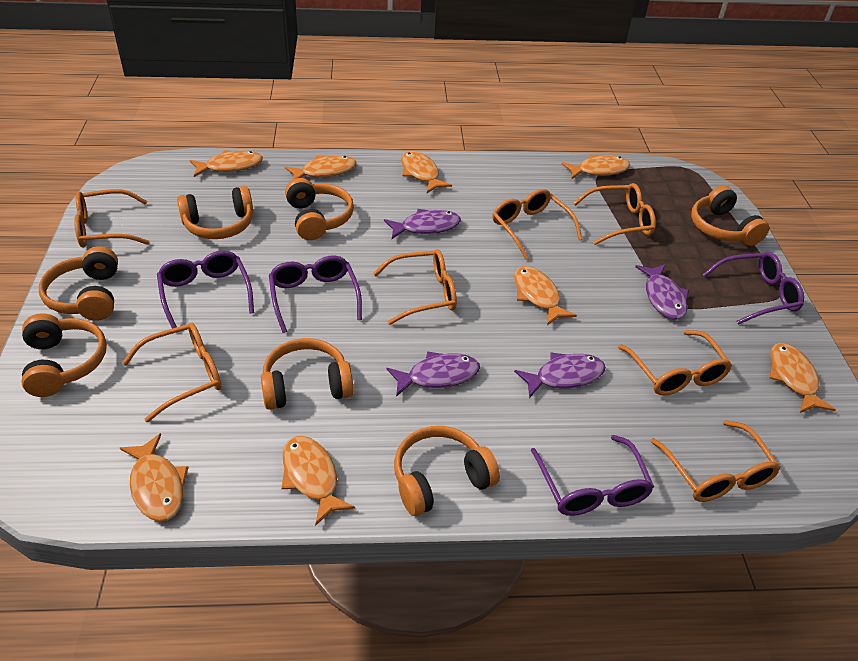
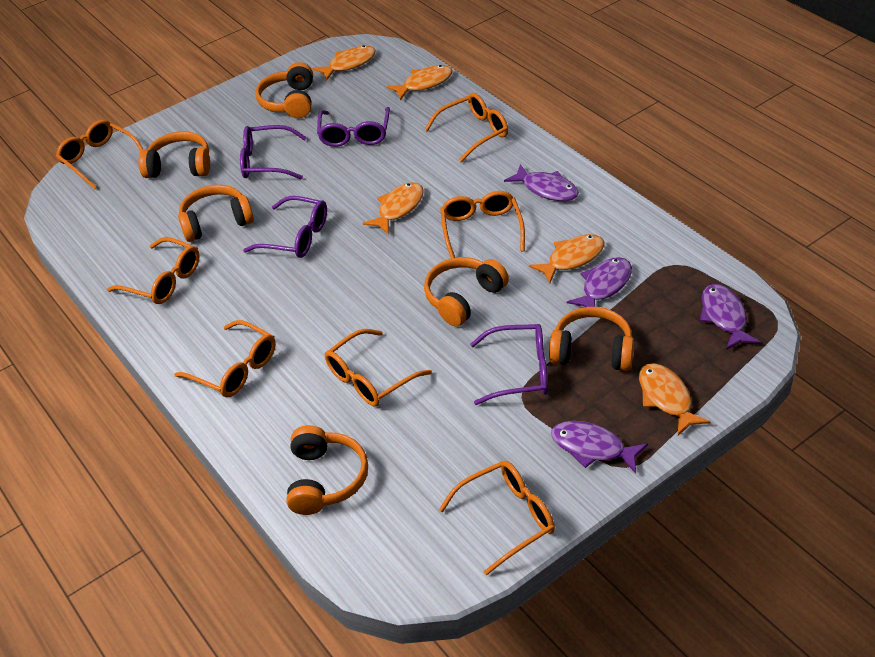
orange fish: [120,433,189,522] [190,150,263,177] [281,436,355,526] [285,155,357,179] [401,151,452,193] [514,266,577,325] [561,154,630,180] [770,343,836,413] = 8 -> [312,45,376,81] [363,182,424,234] [386,65,453,100] [529,234,604,284] [639,363,711,436] = 5
orange headphones: [22,313,107,397] [39,246,118,321] [177,186,253,239] [261,338,354,410] [285,178,354,240] [394,426,500,516] [691,186,769,246] = 7 -> [138,131,210,178] [178,185,254,242] [255,62,313,118] [286,425,368,515] [424,257,509,327] [549,307,634,371] = 6

